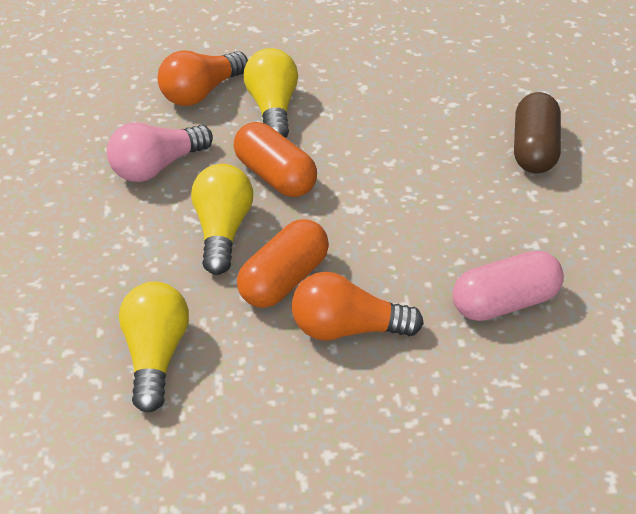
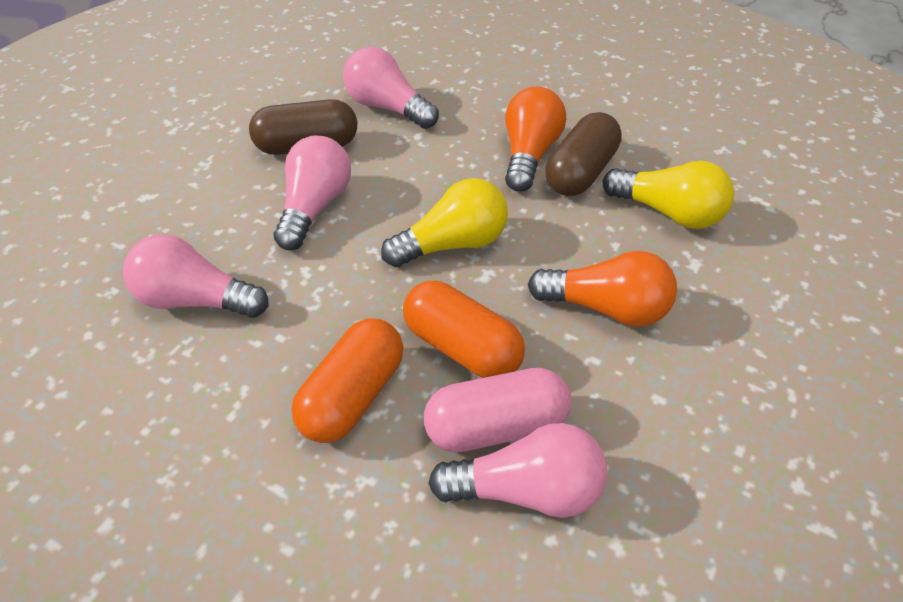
brown capsule: [514,92,561,173] = 1 -> [249,99,357,155] [545,112,622,196] = 2
pink light bulb: [107,123,213,182] = 1 -> [123,235,268,318] [274,135,351,250] [343,47,439,129] [428,423,607,518] = 4
yellow light bulb: [119,282,189,412] [191,164,253,275] [244,48,298,138] = 3 -> [381,178,508,267] [603,161,734,229] = 2

